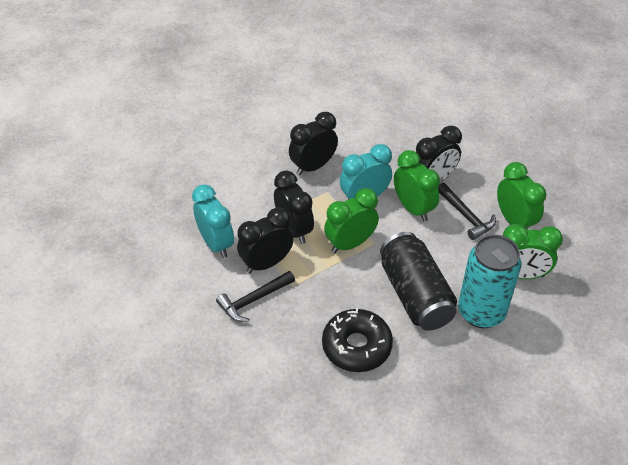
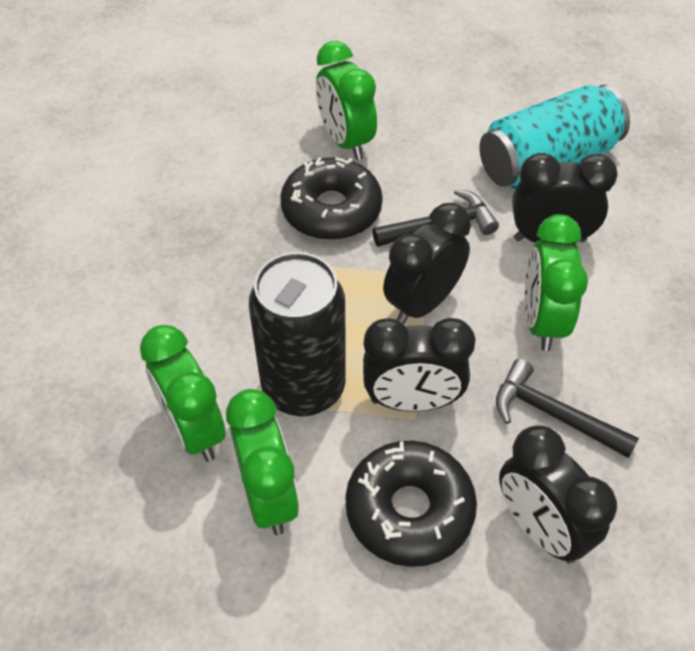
black donut: [322,308,393,372] = 1 -> [280,157,383,240] [345,441,477,567] = 2
turquoise clock: [192,184,234,258] [340,144,392,200] = 2 -> none = 0

